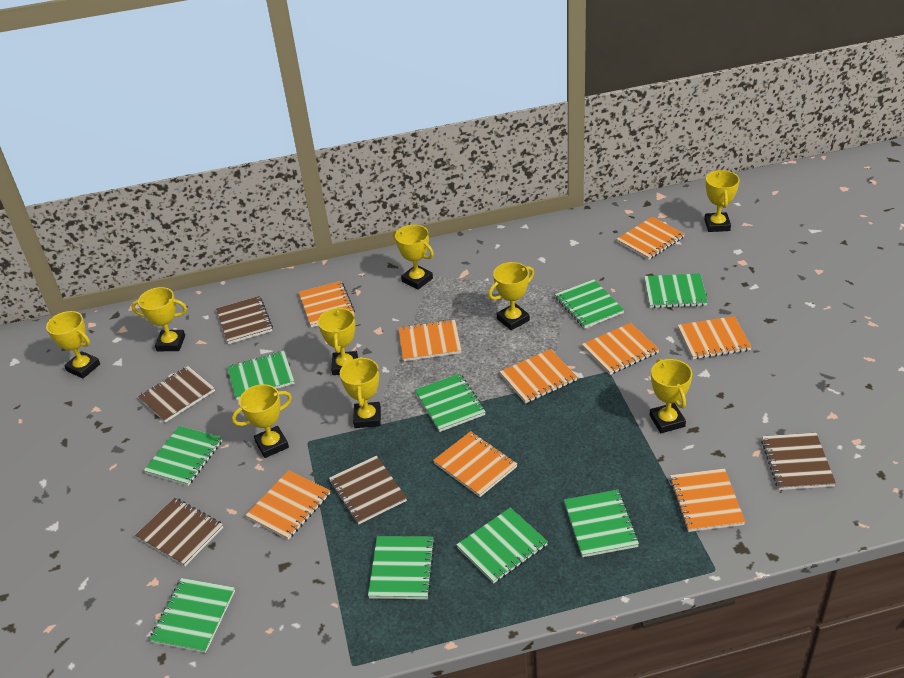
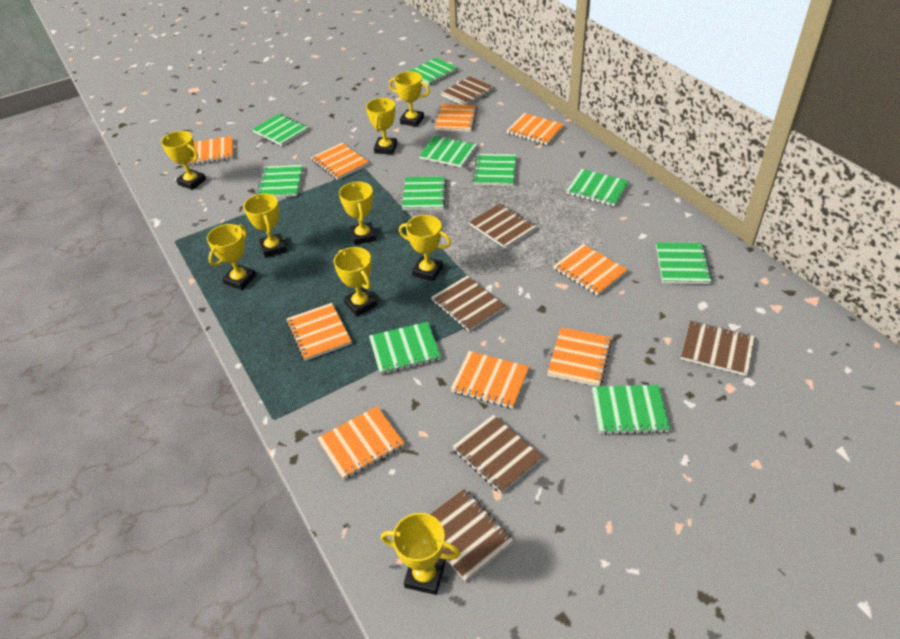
brown notebook: [135,498,223,566] [138,366,215,423] [216,296,273,344] [329,456,407,525] [761,433,836,490] = 5 -> [430,489,514,582] [431,276,505,332] [441,76,495,105] [452,415,543,494] [469,203,537,249] [681,321,755,376] = 6
green notebook: [144,426,222,486] [149,578,235,653] [227,351,295,400] [368,536,435,599] [415,374,486,432] [456,508,548,584] [555,279,624,329] [564,490,639,557] [644,274,708,308] = 9 -> [252,114,309,146] [256,165,303,197] [369,322,441,375] [402,176,447,210] [409,58,458,86] [419,136,477,167] [472,154,516,186] [566,169,629,206] [592,385,670,435] [656,242,712,284] = 10

